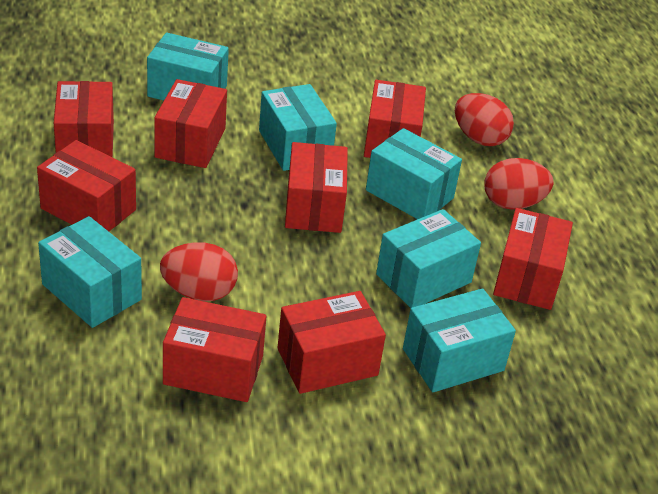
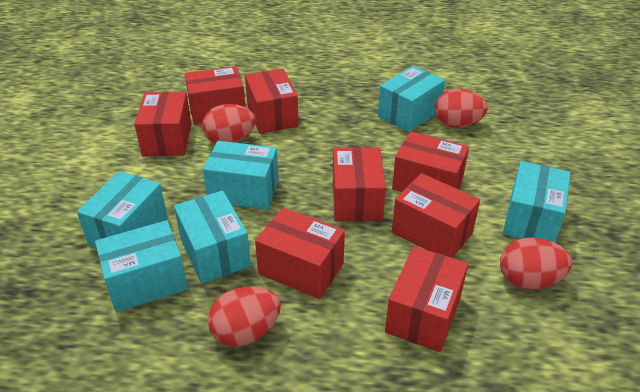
red egg: [160,242,238,301] [455,93,514,146] [484,158,553,210] = 3 -> [202,104,256,144] [208,286,281,347] [435,89,488,128] [500,238,572,290] = 4

